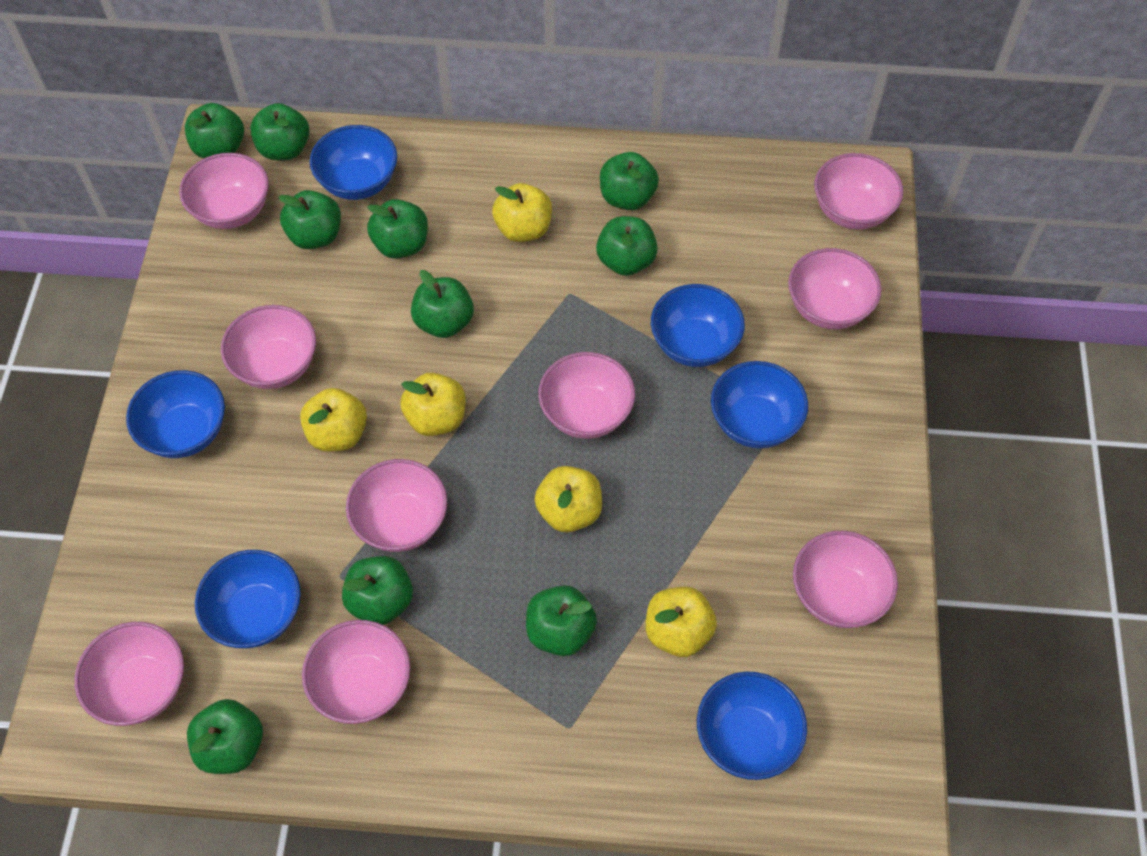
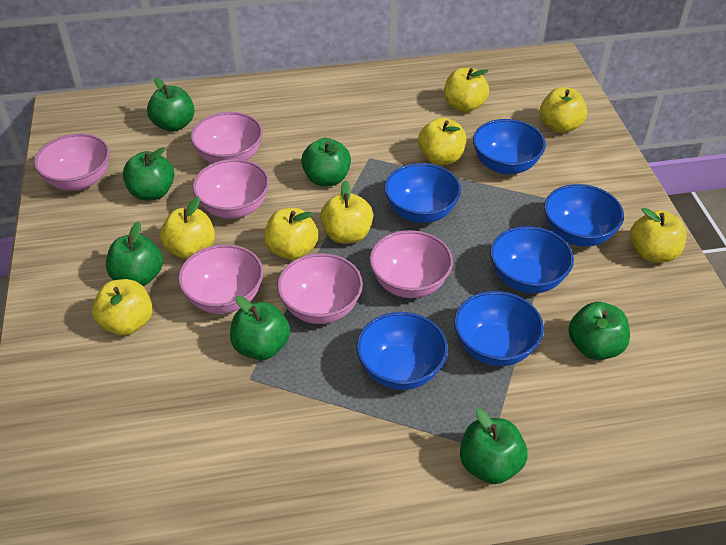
green apple: [185,103,244,158] [187,699,263,774] [250,103,309,160] [278,190,341,249] [342,556,413,625] [367,199,428,259] [411,270,474,338] [526,585,597,656] [596,216,658,276] [600,152,659,210] = 10 -> [106,222,163,286] [123,147,174,200] [147,78,194,132] [230,296,290,360] [301,138,351,186] [460,408,528,484] [568,302,630,360] = 7
pink bowl: [74,622,184,726] [179,153,269,229] [221,305,316,389] [302,620,410,724] [346,459,447,552] [538,352,635,439] [788,248,881,329] [793,531,898,628] [814,153,903,230] = 9 -> [34,134,110,190] [178,244,263,314] [191,112,263,164] [193,159,269,219] [277,253,363,324] [369,230,453,298] = 6
yellow apple: [300,388,367,452] [400,373,466,436] [492,183,552,242] [535,466,602,532] [646,587,717,657] = 5 -> [92,279,153,336] [160,197,215,260] [264,208,318,260] [320,180,373,244] [418,118,466,165] [444,68,489,113] [540,87,587,133] [630,208,687,263] = 8

